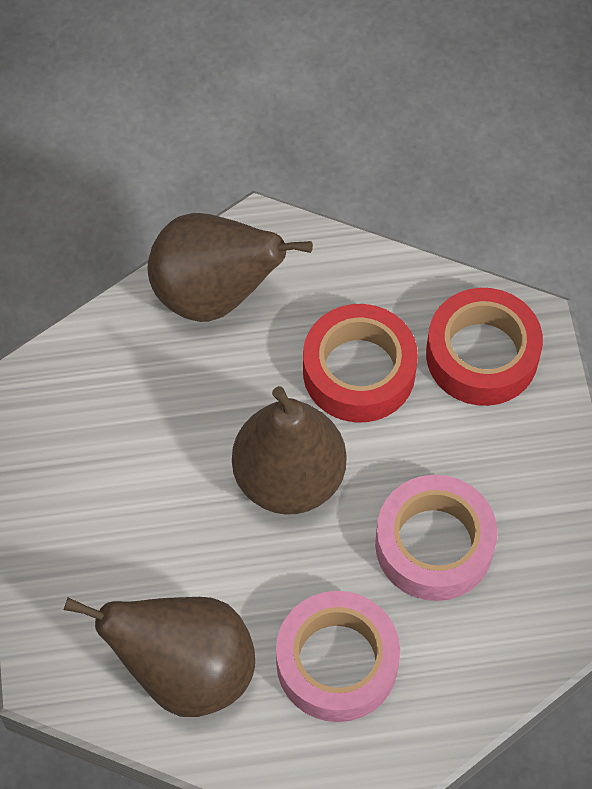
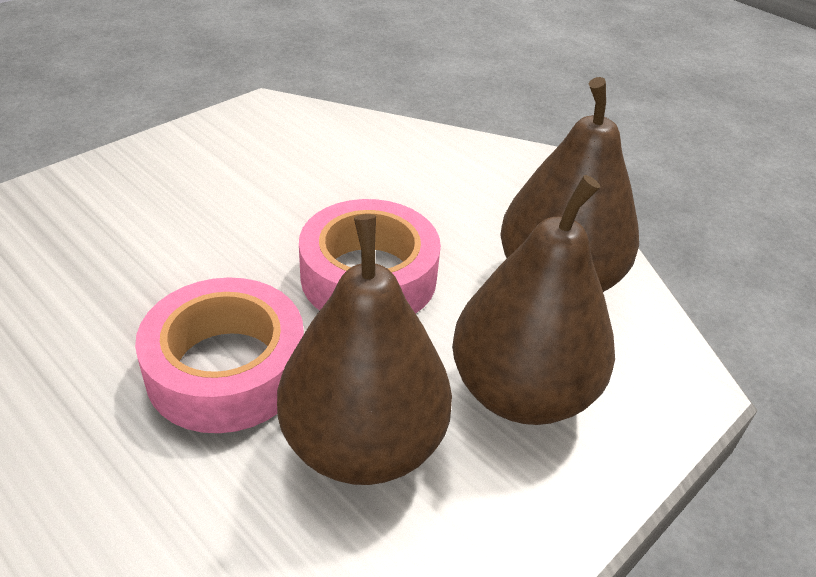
red tape: [303,304,418,422] [426,288,543,406] = 2 -> none = 0

